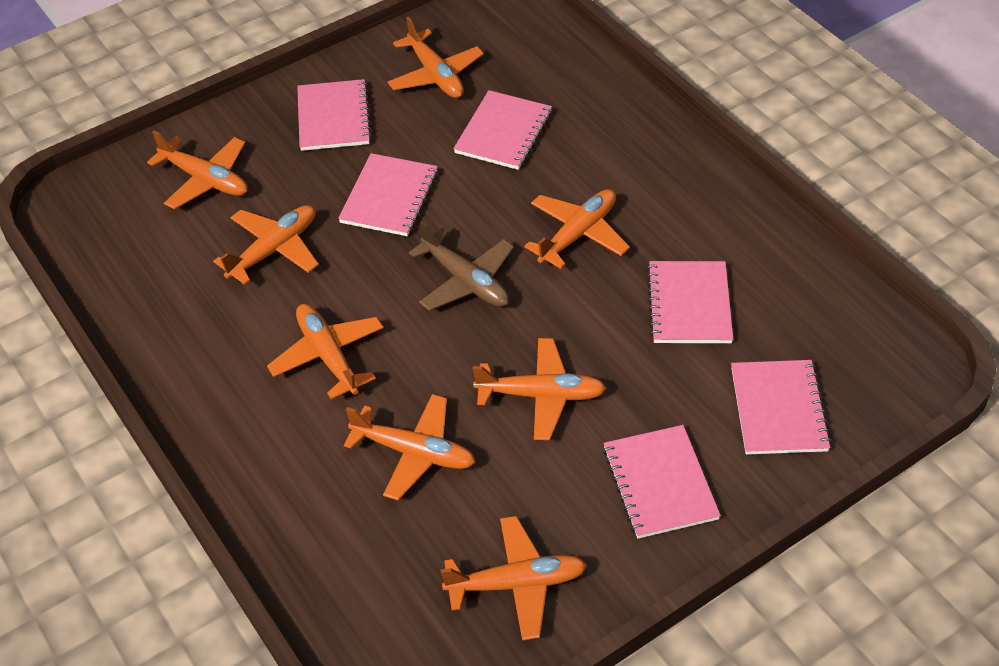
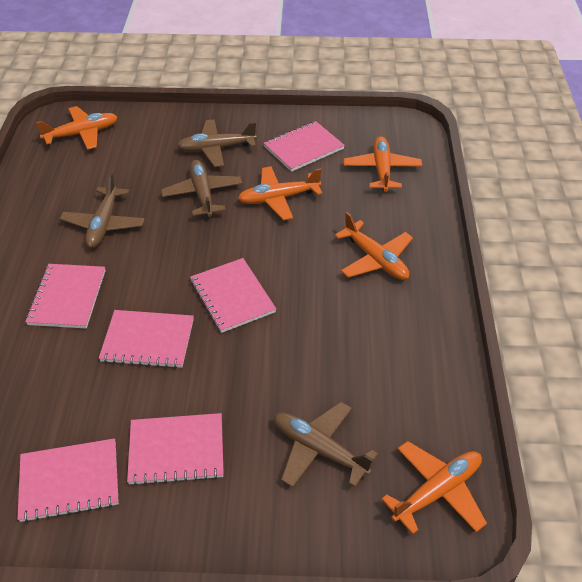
brown plane: [409,221,514,311] = 1 -> [60,173,145,248] [161,160,242,217] [177,119,257,167] [274,402,378,487] = 4
orange plane: [147,130,248,209] [213,205,319,285] [267,304,384,399] [344,394,476,500] [387,16,484,98] [440,516,587,640] [473,338,606,440] [524,189,630,269] = 8 -> [36,106,118,150] [238,166,322,220] [335,212,413,280] [344,136,422,192] [381,441,487,534] = 5

